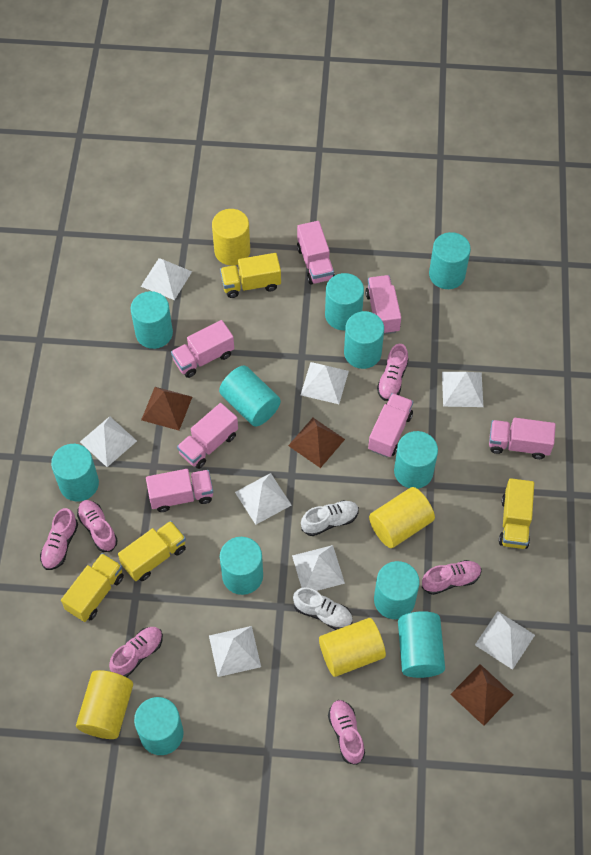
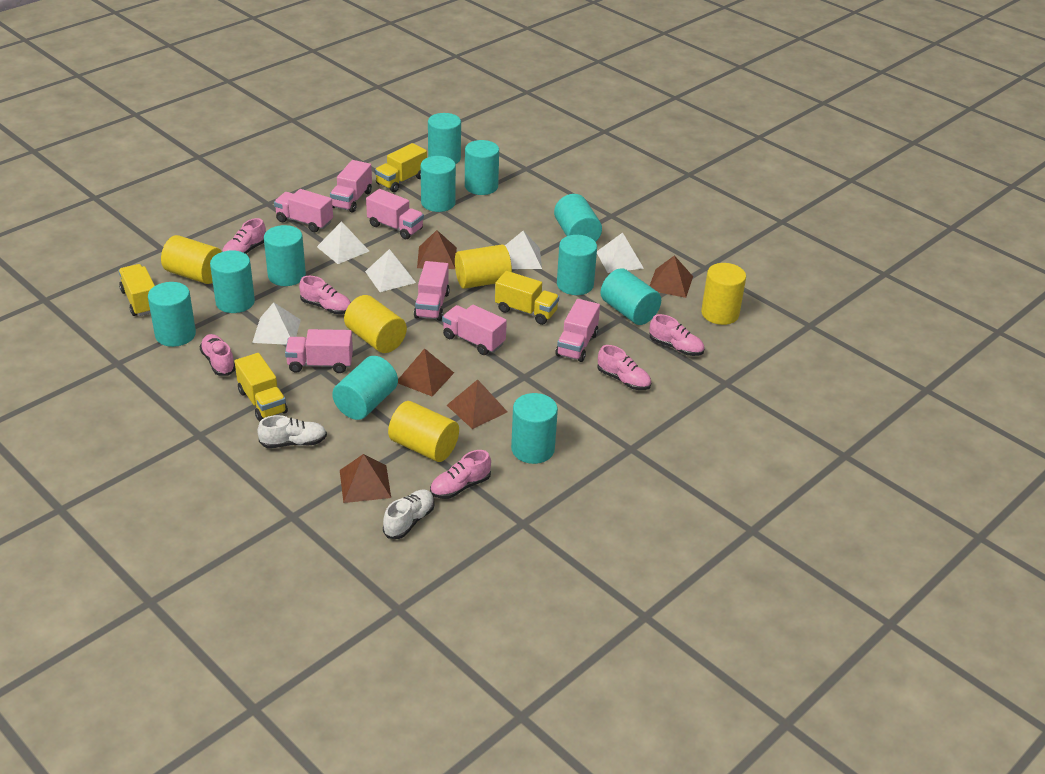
brown pyramid: [141,387,192,430] [288,418,345,468] [450,664,513,726] = 3 -> [340,454,391,503] [398,348,454,397] [417,230,457,269] [447,379,507,429] [650,255,693,298] = 5
white pyramid: [80,416,137,467] [141,258,192,300] [209,626,261,677] [235,473,291,525] [292,545,345,591] [301,362,349,404] [442,372,483,407] [475,611,535,670] = 8 -> [252,302,301,345] [317,221,369,264] [365,249,416,292] [505,231,542,269] [597,233,643,273] = 5
yellow cylinder: [76,670,133,739] [212,209,250,266] [319,618,386,677] [369,487,435,548] = 4 -> [161,235,222,284] [344,295,407,353] [388,401,459,462] [455,244,512,289] [701,263,746,325] = 5

